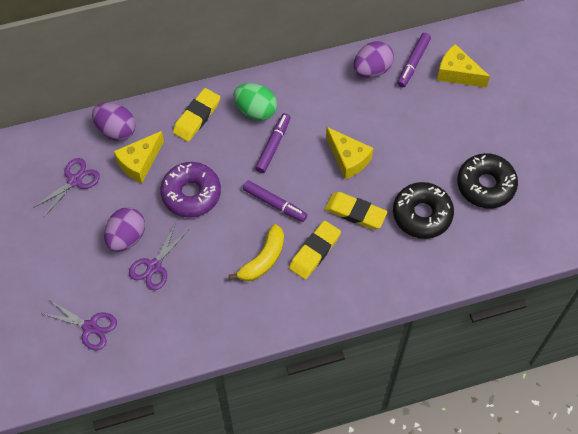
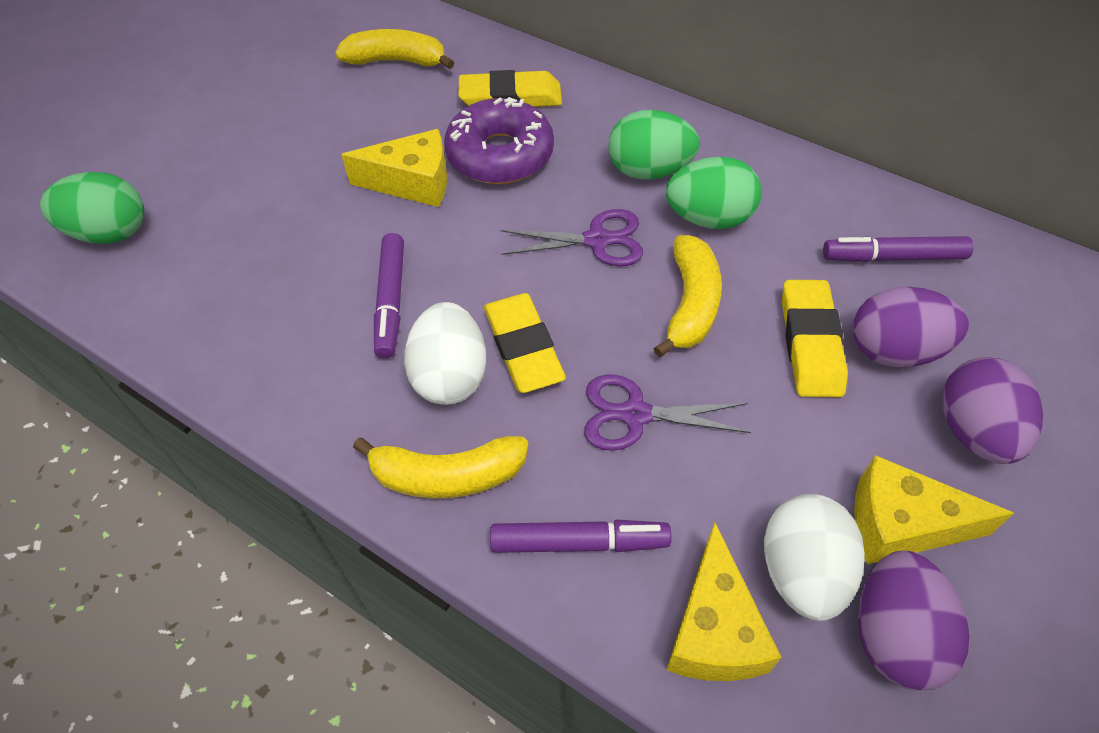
black donut: [393,182,454,239] [457,153,518,209] = 2 -> none = 0
green egg: [234,83,277,121] = 1 -> [40,172,144,244] [608,110,700,179] [666,157,762,229] = 3
purple scissors: [33,158,100,218] [41,300,117,350] [129,223,188,290] = 3 -> [501,209,643,266] [584,375,751,451] = 2
white egg: none = 0 -> [404,302,486,405] [764,494,865,621] = 2
yellow banana: [229,224,284,281] = 1 -> [335,29,455,69] [353,436,528,498] [653,235,722,357] = 3

